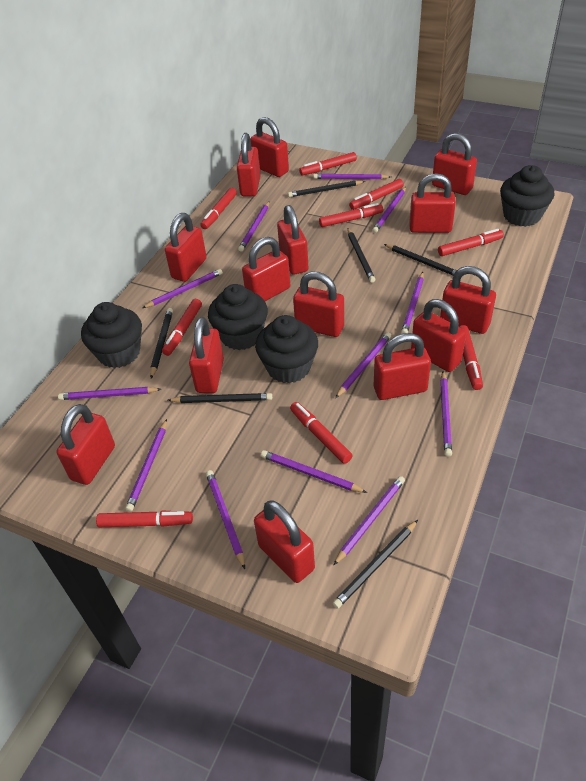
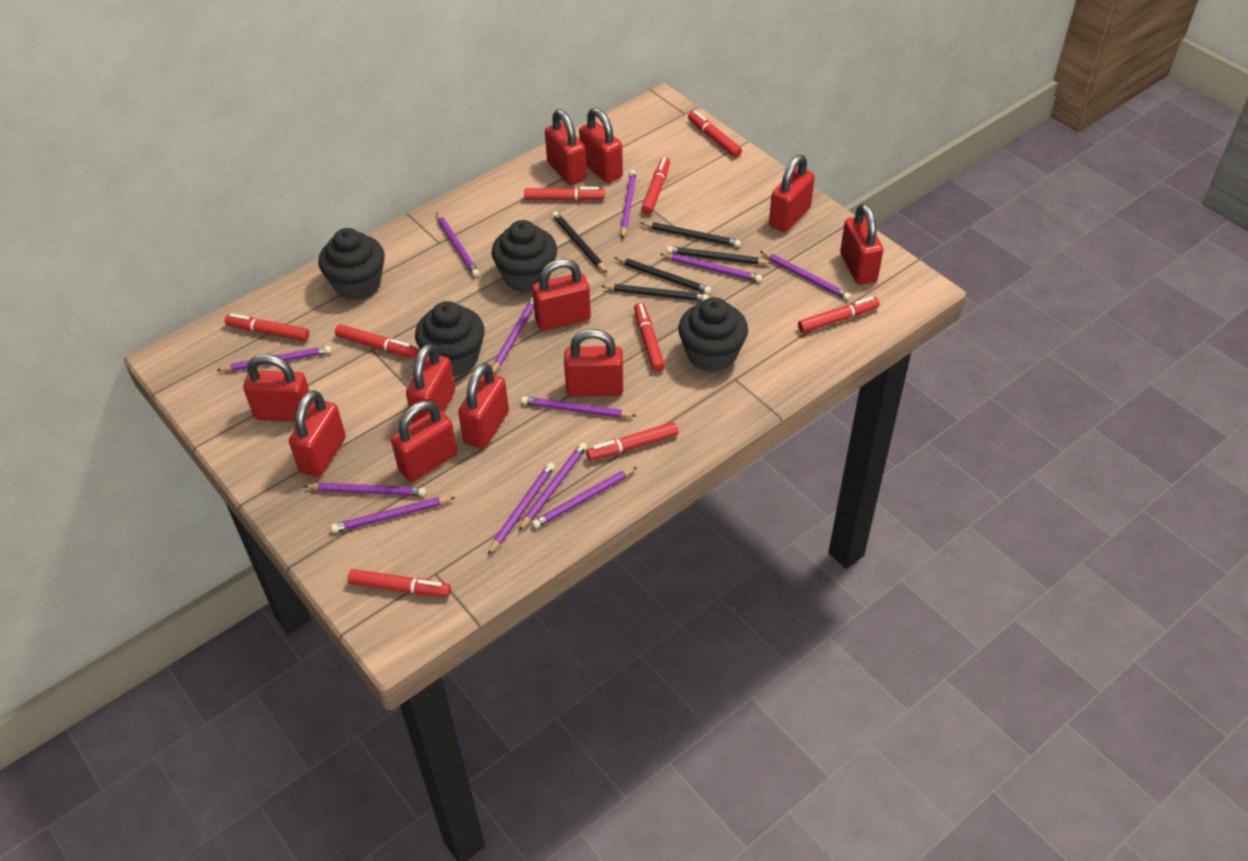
black pencil: [150,308,173,378] [168,393,272,403] [288,180,365,197] [333,520,418,609] [348,228,375,283] [384,244,457,276] = 6 -> [552,211,608,274] [601,284,709,301] [614,257,711,294] [641,222,741,247] [667,246,772,265] = 5
red padlock: [56,404,115,485] [165,213,207,282] [189,317,224,393] [237,133,261,196] [242,237,290,301] [251,117,289,177] [254,500,315,583] [277,205,308,275] [293,272,344,337] [374,333,431,400] [409,173,456,233] [411,299,466,372] [432,133,477,195] [440,266,496,334] = 14 -> [243,354,313,422] [289,390,346,477] [391,400,457,482] [406,343,455,423] [458,363,509,449] [532,259,591,331] [545,109,587,185] [564,329,623,397] [579,108,623,183] [769,154,815,232] [840,203,883,285] = 11

